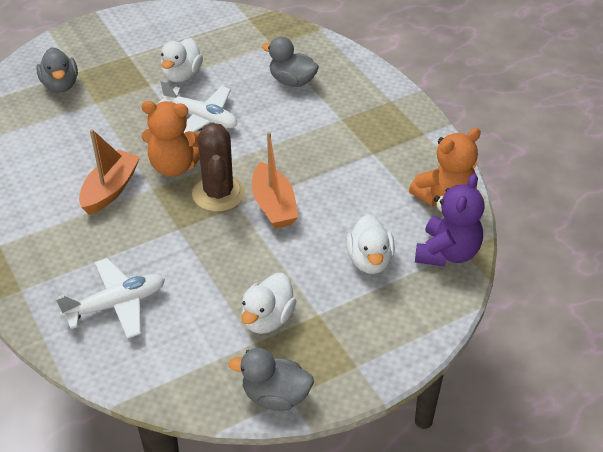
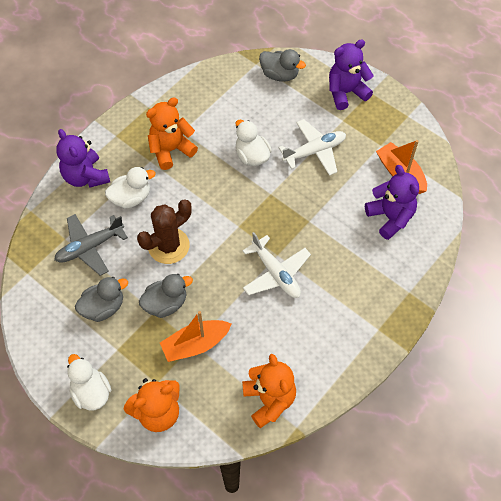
grey plane: none = 0 -> [54,214,128,276] = 1
orange teddy bear: [142,101,200,177] [409,128,481,206] = 2 -> [124,378,180,432] [146,97,198,170] [242,354,296,428] = 3
purple teddy bear: [415,174,485,267] = 1 -> [56,129,110,188] [329,39,374,110] [365,165,419,240] = 3

